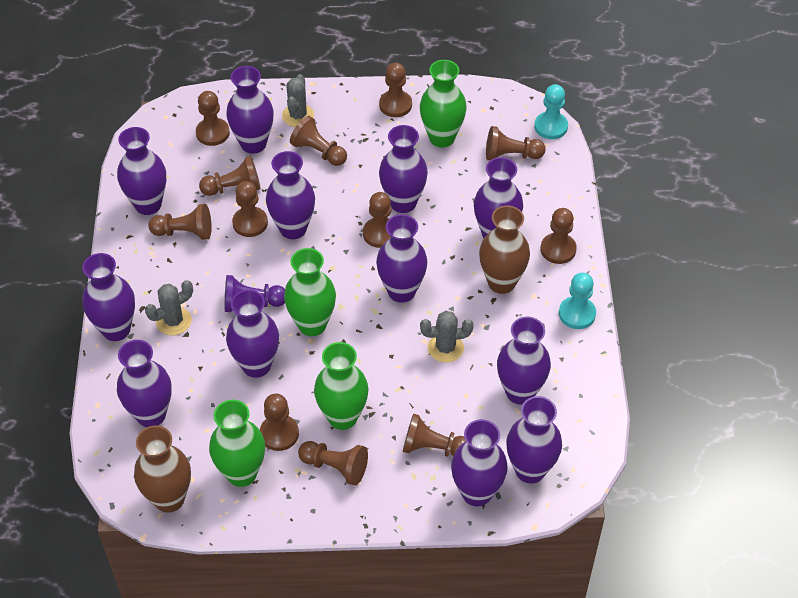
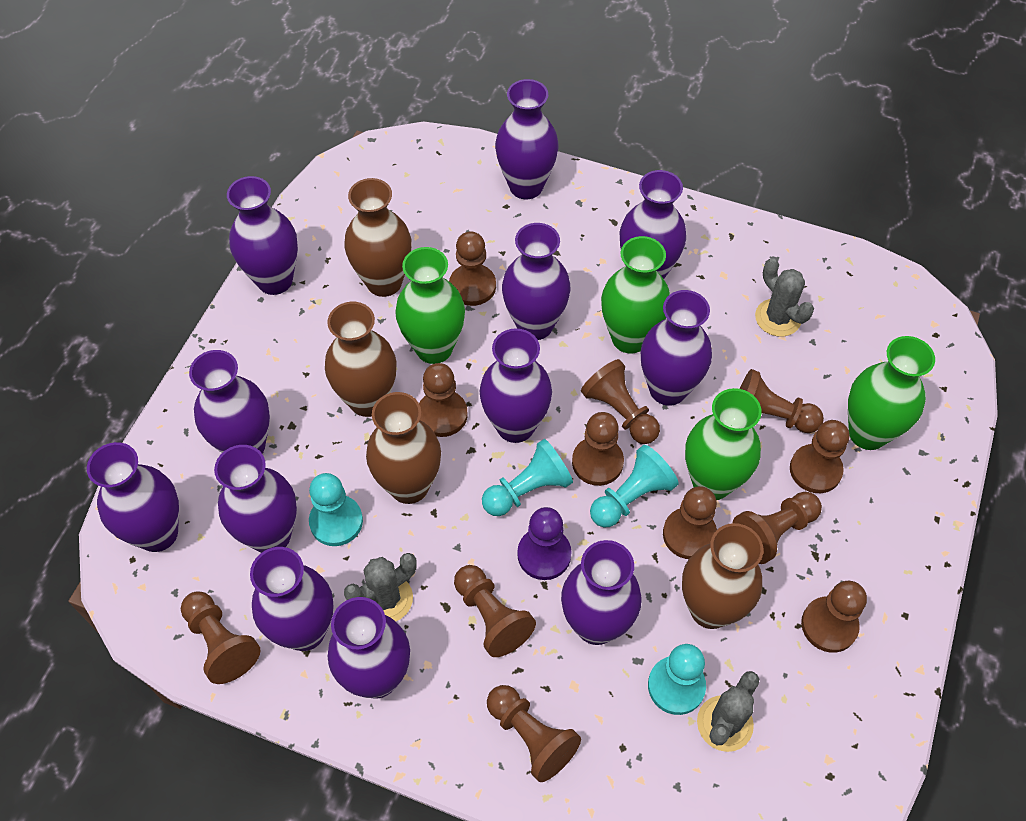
brown vase: [134,425,191,513] [479,206,530,294] = 2 -> [325,302,397,417] [345,178,412,297] [366,392,441,504] [682,523,763,629] = 4
turquoise pawn: [534,84,568,139] [559,273,596,329] = 2 -> [309,473,363,546] [482,439,573,516] [590,445,678,527] [648,644,706,715] = 4

